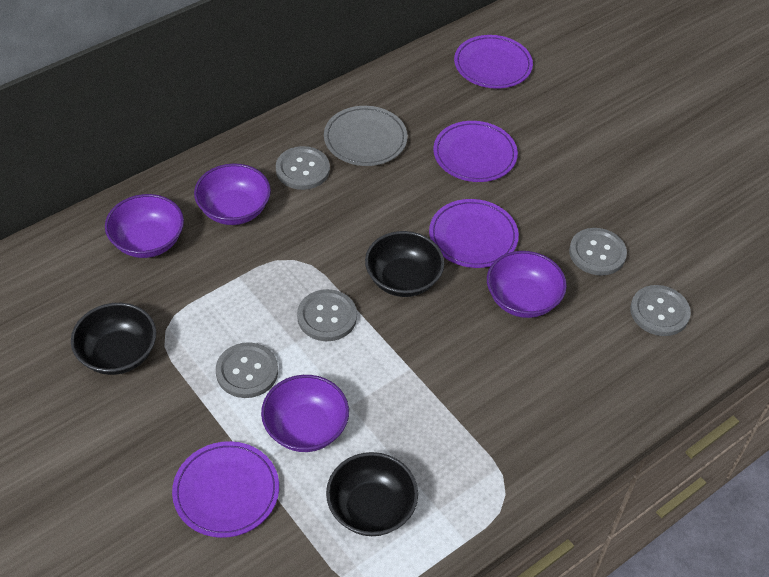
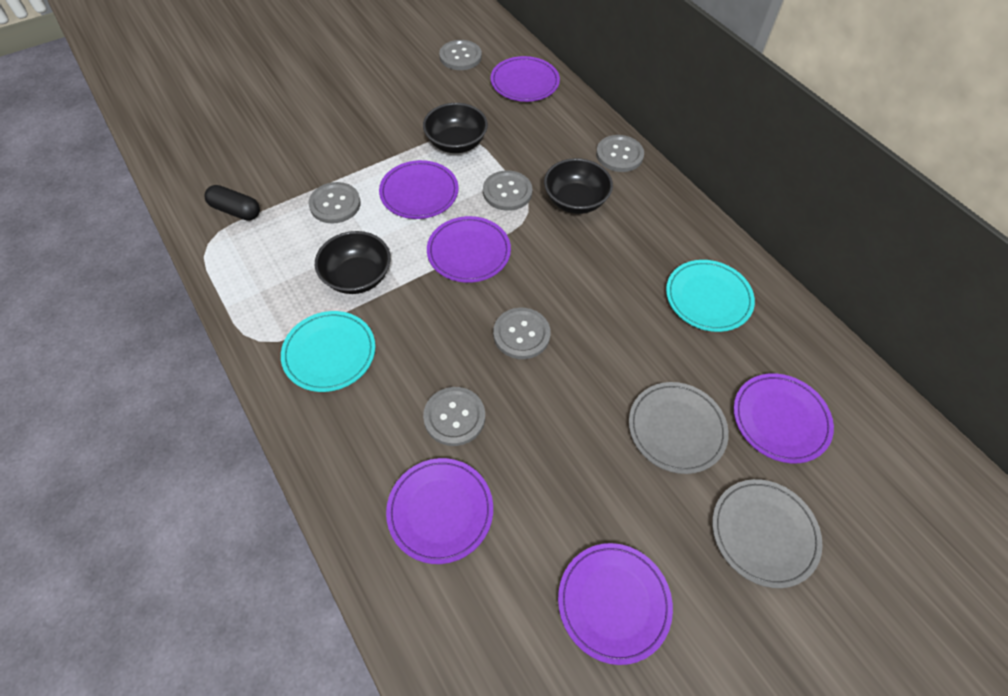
black capsule: none = 0 -> [205,185,260,220] = 1
grey button: [216,342,278,398] [276,146,330,190] [297,289,357,341] [569,228,627,276] [630,285,691,336] = 5 -> [308,182,361,224] [423,387,485,446] [439,40,482,70] [483,170,532,211] [493,308,551,359] [596,135,644,172] = 6
grey plate: [324,106,408,166] = 1 -> [629,382,729,474] [712,479,823,588] = 2
purple bowl: [105,194,184,258] [194,163,271,225] [261,375,349,452] [487,251,567,318] = 4 -> none = 0
purple plate: [172,441,279,538] [429,199,519,268] [433,121,518,182] [454,35,533,89] = 4 -> [379,160,459,219] [386,458,493,564] [427,216,511,283] [490,56,560,102] [558,543,673,665] [734,373,834,463] = 6
turquoise plate: none = 0 -> [281,311,375,392] [666,260,755,332] = 2

